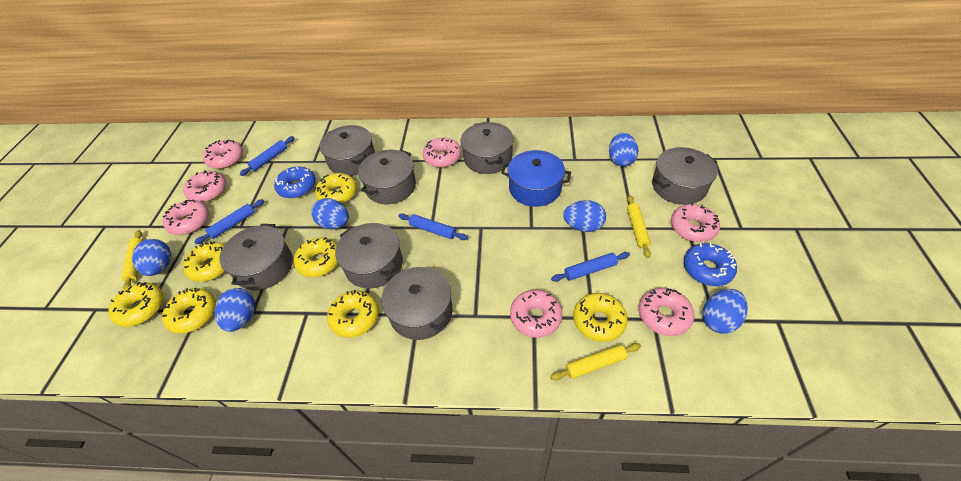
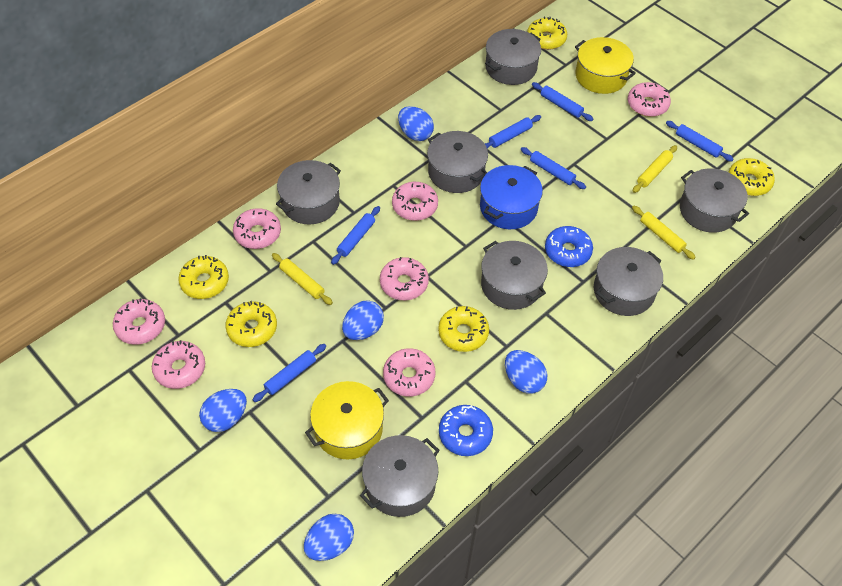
blue egg: [132,239,171,276] [214,288,255,332] [311,198,349,229] [563,200,606,232] [609,133,638,167] [703,289,748,333] = 6 -> [199,389,247,432] [304,514,354,561] [342,301,384,340] [398,106,434,141] [505,350,547,394] = 5
blue rolling pin: [194,199,264,244] [240,136,294,176] [398,213,468,240] [551,252,630,282] = 4 -> [253,344,326,402] [331,206,380,265] [485,115,541,149] [521,147,586,189] [532,82,593,121] [666,121,734,162] = 6
yellow donut: [109,282,164,327] [162,288,216,334] [183,241,225,282] [294,237,338,277] [315,173,357,204] [327,290,379,338] [573,293,628,342] = 7 -> [178,255,229,299] [225,301,277,347] [438,306,489,352] [527,17,567,50] [729,158,775,196] = 5
yellow pot: none = 0 -> [305,381,389,459] [575,37,636,94] = 2

